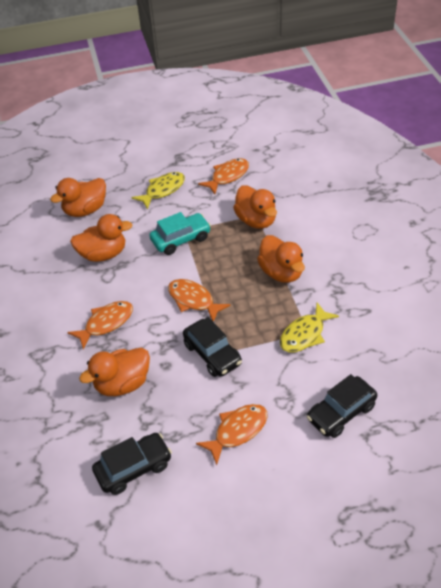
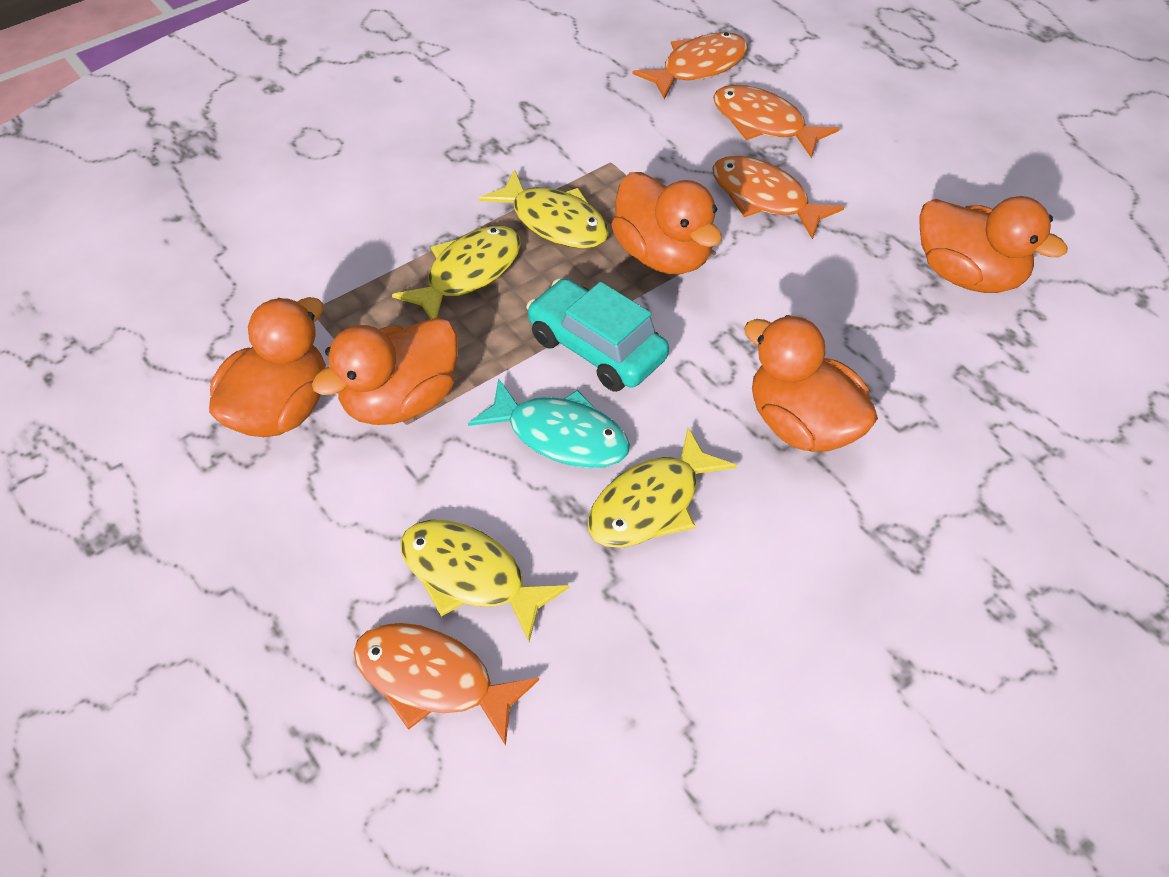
black car: [92,433,172,495] [183,317,242,377] [307,374,377,438] = 3 -> none = 0
turquoise fish: none = 0 -> [468,378,630,468] = 1
yellow fish: [132,172,185,209] [280,303,339,352] = 2 -> [392,226,521,319] [400,520,569,642] [479,169,609,248] [588,428,737,548] = 4

